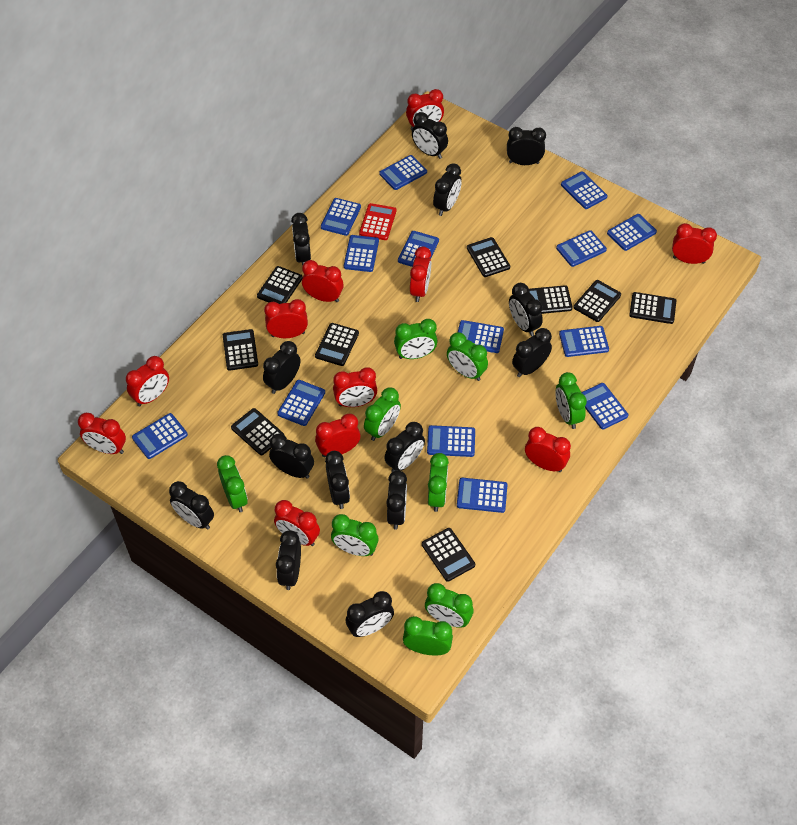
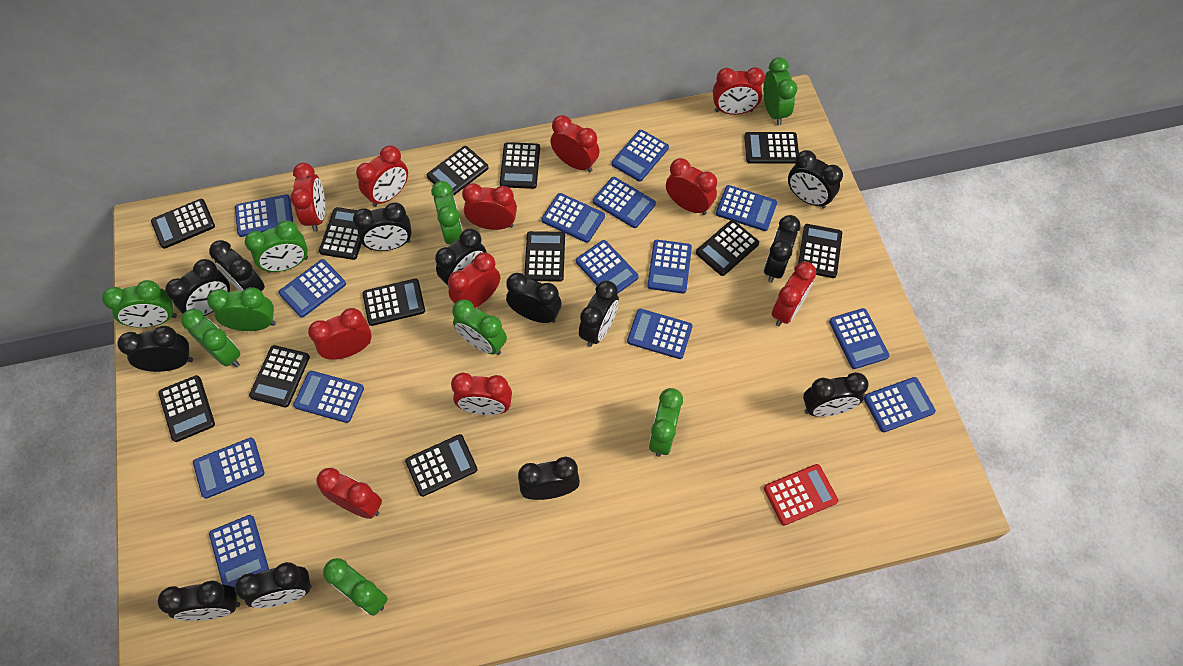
black calculator: [223,329,258,371] [231,408,285,455] [257,266,303,304] [315,323,359,366] [422,528,475,582] [467,237,510,277] [528,285,573,314] [574,280,621,322] [629,292,676,324] = 9 -> [151,199,215,249] [158,375,215,442] [249,345,310,407] [319,207,362,260] [363,279,425,326] [405,434,478,497] [427,146,489,195] [500,142,540,189] [524,231,565,282] [696,220,759,276] [744,132,799,164] [798,224,842,278] = 12
black clock: [169,481,214,530] [263,341,300,394] [269,434,314,479] [276,530,301,590] [291,213,311,266] [325,451,350,509] [346,591,394,637] [384,422,425,472] [386,470,407,530] [412,112,448,159] [433,163,462,216] [507,127,546,165] [509,283,543,336] [512,328,552,377] = 14 -> [118,326,193,372] [158,580,240,621] [165,259,230,316] [209,240,265,291] [235,562,312,608] [353,203,412,251] [435,229,487,288] [506,273,561,323] [518,456,580,500] [579,281,619,347] [764,215,801,283] [788,150,843,209] [803,372,869,417] = 13

